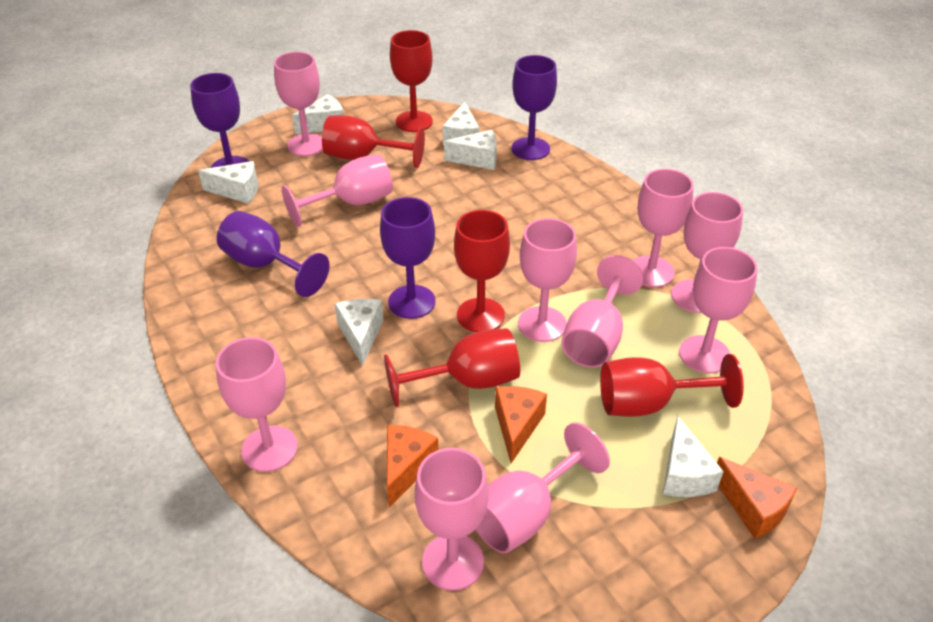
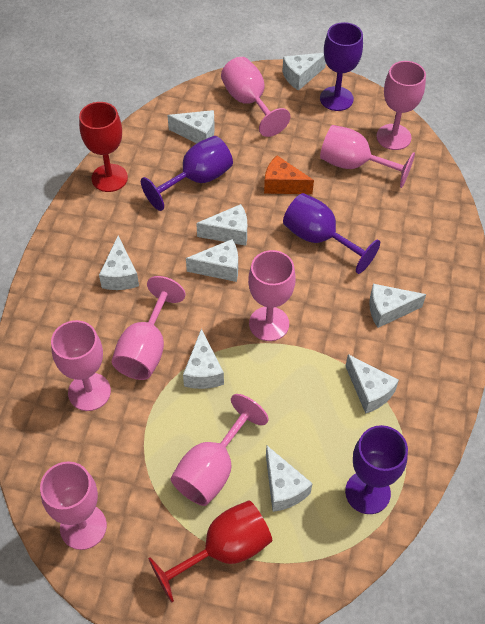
orange cheese: [387,425,438,507] [495,386,547,463] [717,457,797,539] = 3 -> [264,155,314,194] = 1
pink goblet: [216,337,298,472] [274,52,323,156] [282,154,393,227] [415,448,489,591] [476,422,610,554] [518,218,577,342] [561,255,644,367] [633,169,693,287] [671,192,743,313] [679,247,758,373] = 10 -> [40,462,107,550] [51,320,111,411] [112,276,186,380] [171,394,269,506] [221,57,290,137] [248,250,296,341] [320,125,415,188] [376,61,426,150] = 8
red goblet: [322,115,425,168] [384,328,520,407] [390,30,433,132] [454,210,510,332] [600,354,744,417] = 5 -> [79,102,128,192] [148,500,272,603] = 2
white cheese: [198,161,258,204] [292,94,344,134] [335,299,383,366] [442,102,479,145] [444,130,497,170] [663,416,724,497] = 6 -> [99,236,139,290] [167,110,215,143] [183,329,224,389] [186,239,238,282] [196,204,247,246] [266,445,313,512] [282,53,326,91] [346,354,399,414] [369,284,426,328] = 9

